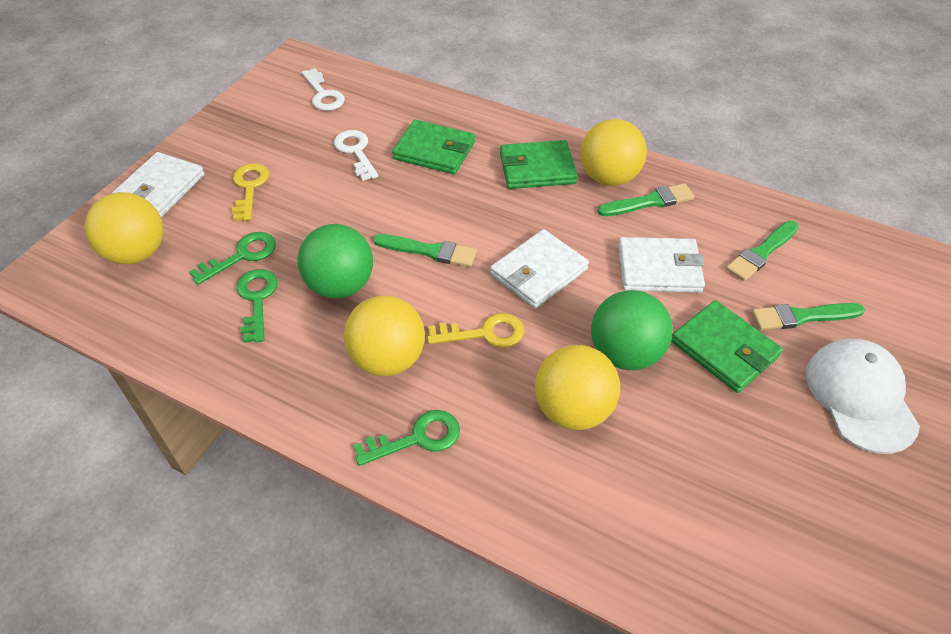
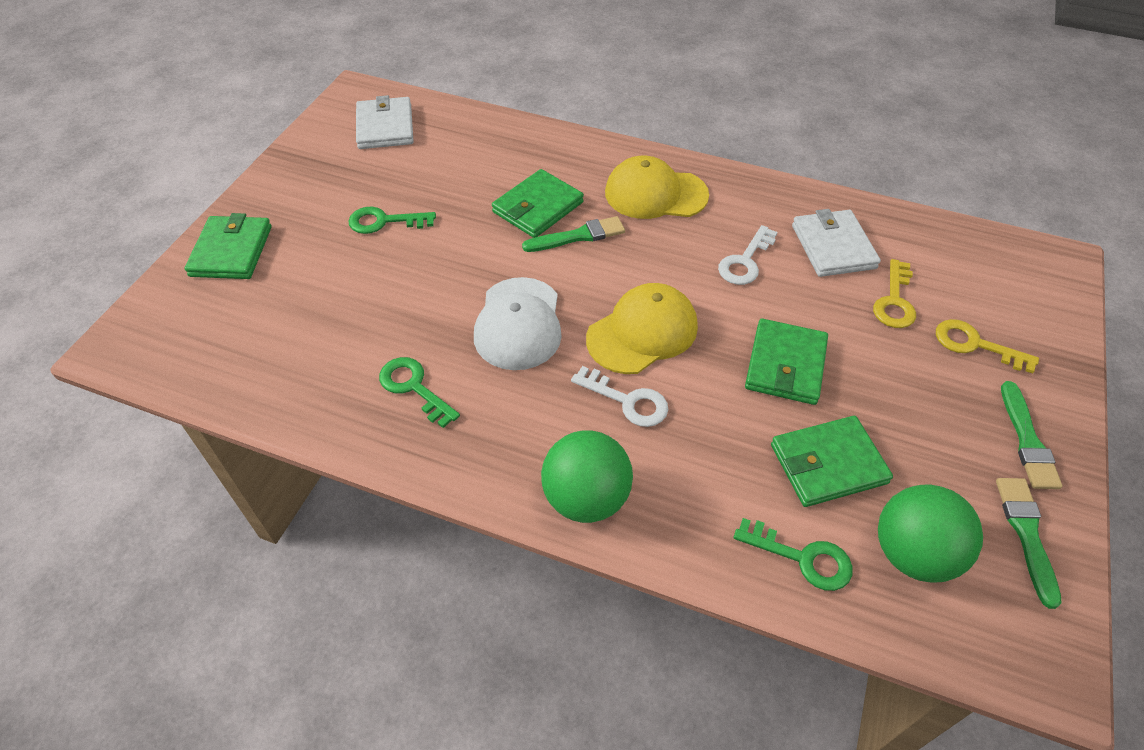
green brush: [373,234,477,267] [598,183,694,216] [726,221,799,281] [752,303,865,330] = 4 -> [522,216,625,252] [996,478,1062,609] [1001,381,1062,489] = 3
green wallet: [392,119,475,174] [500,140,577,189] [671,300,783,393] = 3 -> [184,213,272,279] [492,169,584,238] [745,319,828,405] [771,416,893,507] = 4
white wallet: [112,152,205,217] [490,229,589,309] [618,237,705,293] = 3 -> [356,95,414,149] [792,209,881,277] = 2
yellow ball: [84,192,163,264] [344,295,425,376] [535,345,620,430] [580,119,647,186] = 4 -> none = 0
yellow cap: none = 0 -> [586,283,698,374] [605,156,709,219] = 2

